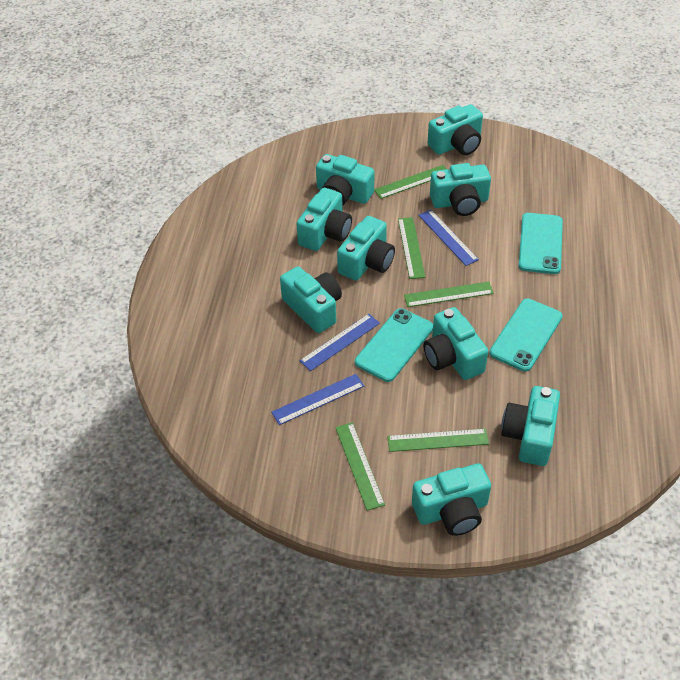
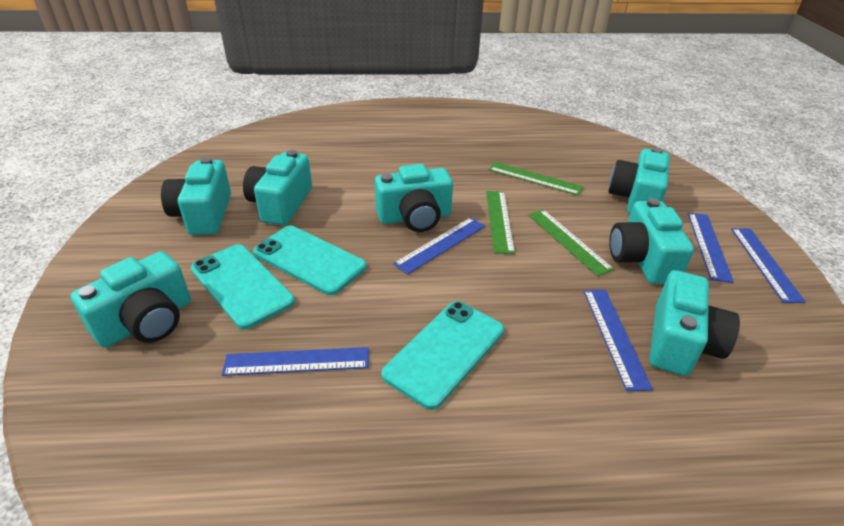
blue ruler: [271,374,364,425] [300,314,380,371] [418,210,479,266] = 3 -> [222,347,369,376] [393,217,485,274] [584,290,653,391] [688,213,734,283] [731,228,806,303] = 5
green ruler: [335,422,385,511] [374,165,446,199] [387,429,489,452] [398,217,425,279] [404,282,494,307] = 5 -> [486,191,515,254] [488,162,584,196] [528,209,614,276] = 3
turquoise camera: [280,266,342,333] [297,188,352,251] [316,154,374,206] [337,216,395,281] [412,464,491,536] [424,307,488,380] [427,104,483,155] [430,163,491,216] [501,386,560,466] = 9 -> [71,251,191,348] [161,157,231,235] [243,150,312,225] [375,164,453,232] [608,147,670,214] [609,198,694,284] [649,270,740,376] = 7

